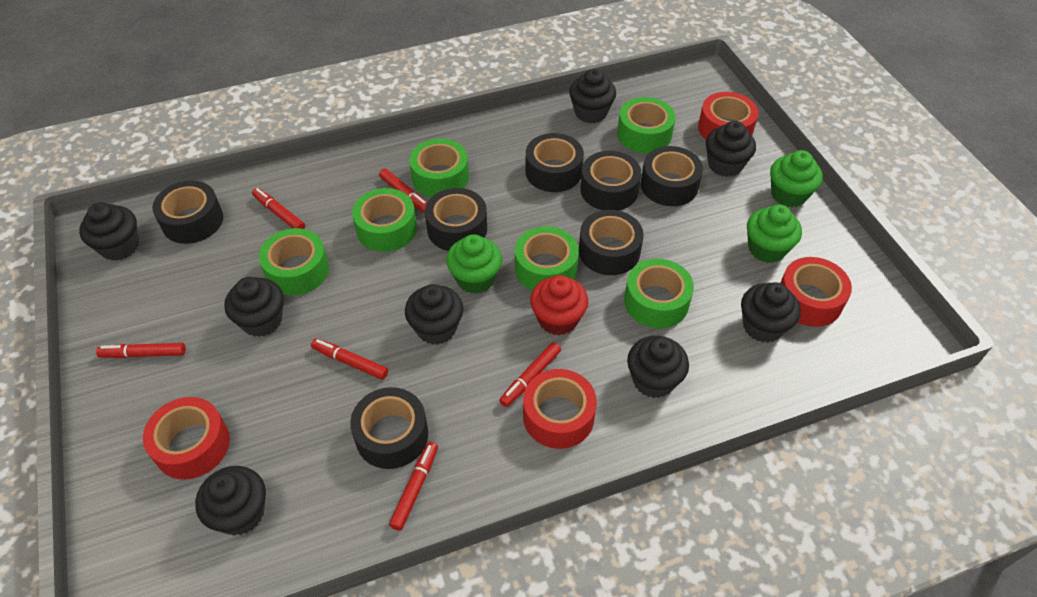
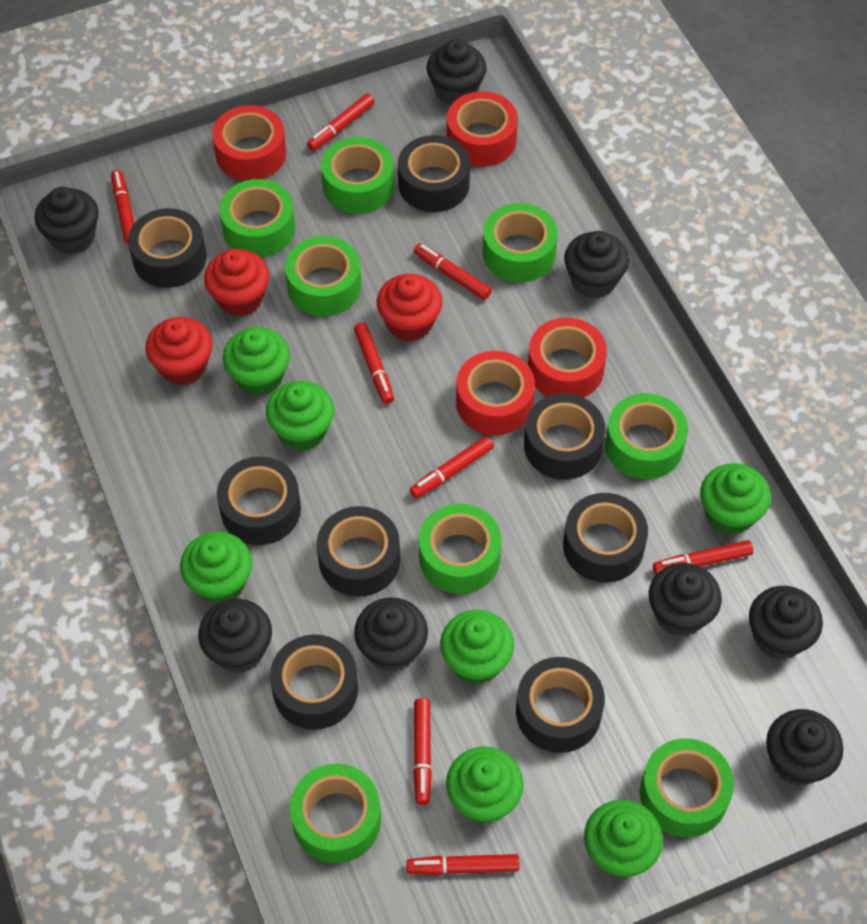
black tape: [152,181,223,244] [350,387,428,469] [425,188,487,251] [525,133,584,192] [579,210,644,275] [580,151,641,211] [641,146,703,206] = 7 -> [128,208,207,288] [217,457,301,545] [270,634,358,730] [317,506,400,597] [398,135,470,212] [516,657,605,753] [524,394,605,480] [563,493,648,582] = 8
green cupcake: [446,234,502,294] [747,204,802,263] [770,150,823,207] = 3 -> [180,532,252,604] [223,327,290,396] [266,381,334,451] [440,610,514,684] [446,746,524,824] [584,800,663,878] [700,463,771,535] = 7
green tape: [259,228,329,295] [352,188,417,252] [409,138,469,197] [515,226,579,291] [617,97,676,153] [624,259,694,329] = 6 -> [219,179,295,257] [285,236,362,317] [290,764,381,864] [321,137,394,214] [419,504,502,594] [483,203,558,283] [605,393,688,479] [640,738,734,837] = 8
red cupcake: [530,275,588,335] = 1 -> [145,317,213,386] [204,249,269,317] [377,274,442,341] = 3
red marker: [96,343,186,358] [252,188,305,229] [311,338,388,380] [379,169,427,213] [389,442,438,531] [499,342,561,407] = 6 -> [111,170,135,244] [307,94,375,151] [354,322,394,404] [406,854,520,875] [410,436,494,498] [413,698,432,805] [414,243,492,300] [653,540,753,575] = 8

